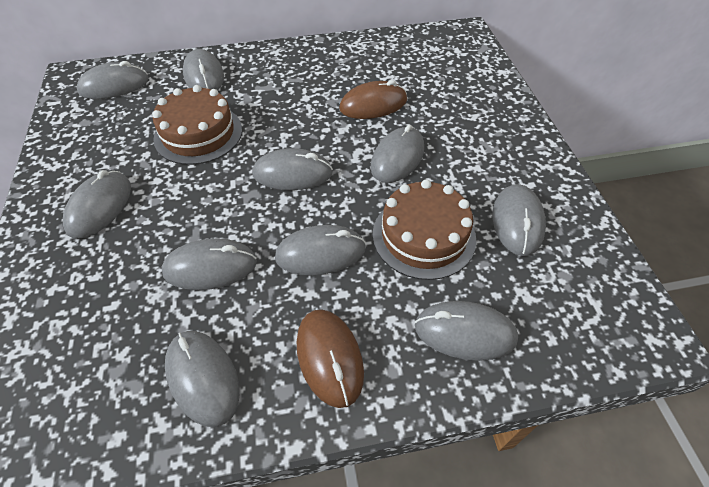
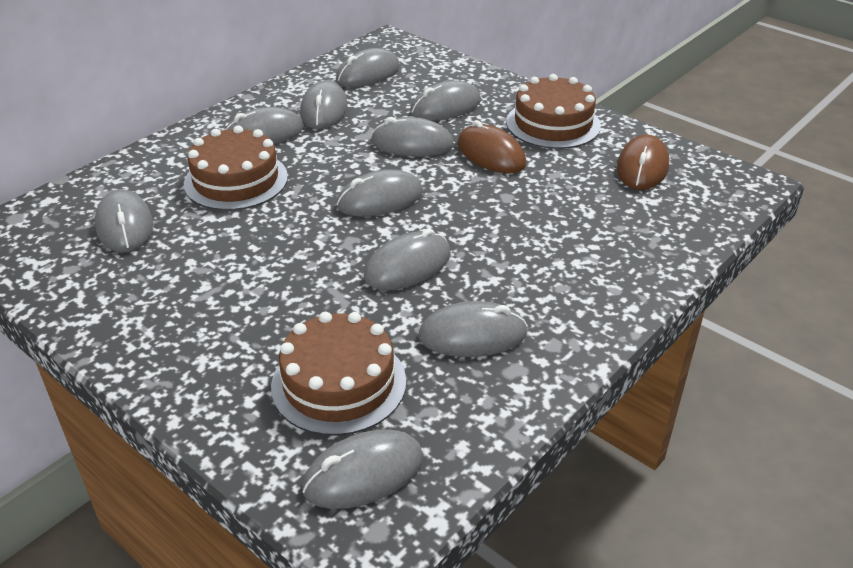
brown cake: [152,85,242,165] [373,180,476,280] = 2 -> [184,125,288,210] [271,312,406,436] [506,74,601,149] = 3

